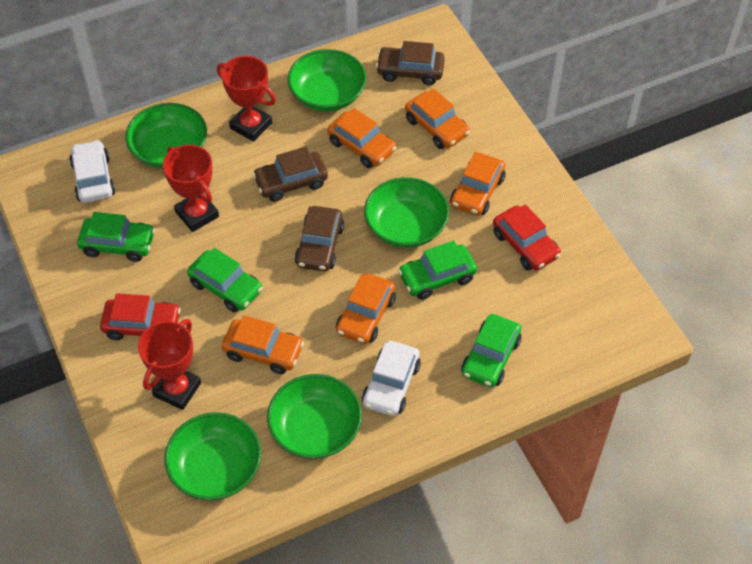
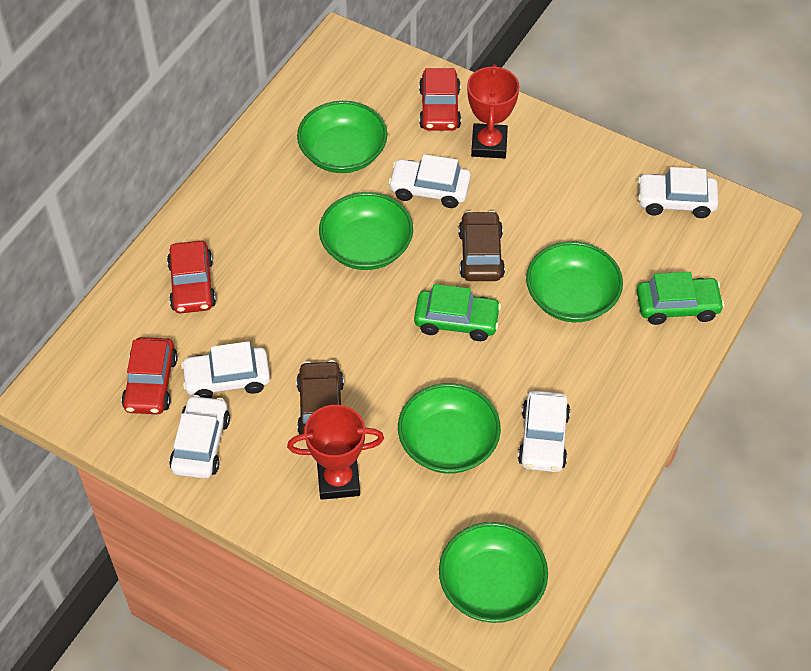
brown car: [252,147,328,202] [294,206,344,271] [376,41,445,85] = 3 -> [296,360,344,440] [458,211,505,281] = 2
green car: [77,212,155,262] [187,248,263,312] [398,241,477,300] [461,314,522,388] = 4 -> [414,284,501,341] [637,272,724,325] = 2
orange car: [222,315,304,374] [327,108,397,168] [336,273,396,344] [405,88,470,149] [450,152,506,216] = 5 -> none = 0
red car: [100,293,181,340] [493,204,561,270] = 2 -> [121,337,178,414] [167,241,216,313] [419,68,461,131] = 3
red trophy: [138,319,201,410] [163,145,219,232] [217,56,276,142] = 3 -> [287,405,384,500] [467,64,519,159] = 2
white car: [69,140,115,203] [362,341,421,416] = 2 -> [169,395,230,479] [181,341,270,398] [388,154,471,208] [518,391,570,472] [638,167,718,218] = 5

